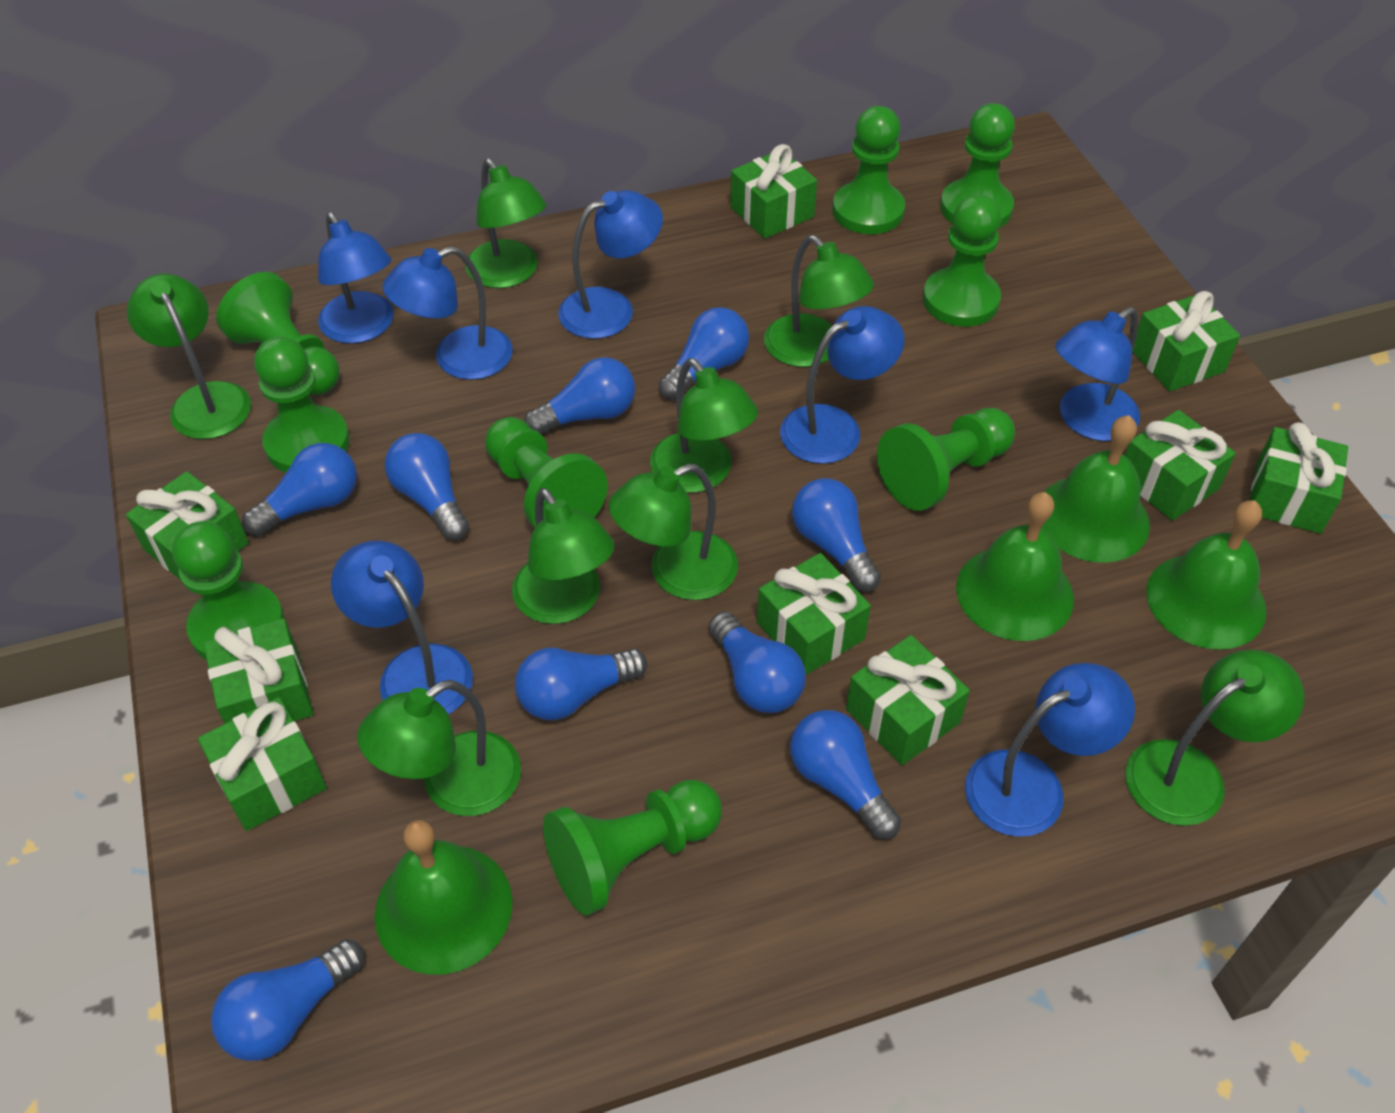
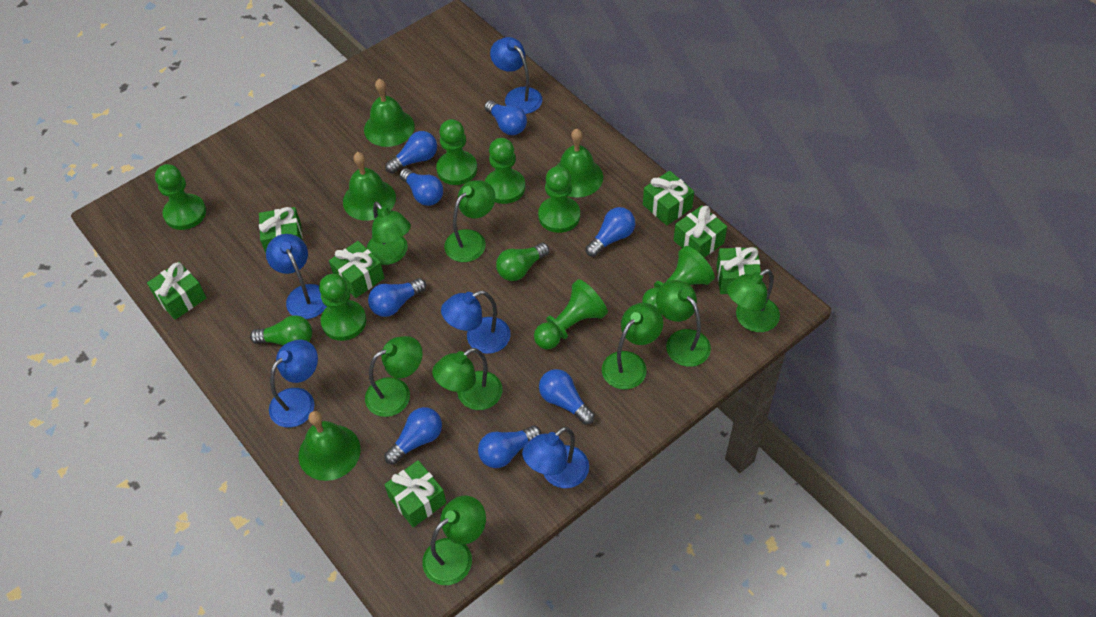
blue lamp: [318,212,394,344] [331,541,473,715] [382,246,513,380] [558,190,663,339] [780,306,904,464] [965,663,1135,837] [1055,307,1140,441] = 7 -> [266,234,327,319] [269,340,318,427] [441,291,511,354] [490,37,542,114] [522,427,589,488] = 5
blue light bulb: [211,939,365,1061] [242,443,357,536] [385,433,469,540] [515,648,647,721] [524,357,635,435] [659,307,749,400] [708,611,806,713] [790,710,901,840] [792,478,881,592] = 9 -> [368,278,426,317] [384,407,442,465] [385,131,437,174] [400,168,443,206] [478,425,541,468] [484,100,527,135] [539,369,595,425] [586,207,635,257] = 8
green gift: [126,471,249,580] [198,697,327,831] [203,618,314,724] [730,144,817,239] [757,553,871,675] [846,635,970,765] [1125,410,1236,521] [1133,291,1240,391] [1250,422,1348,534] = 9 -> [147,262,206,320] [259,207,303,253] [329,241,384,298] [384,460,446,527] [643,171,694,226] [674,206,727,257] [716,247,761,294] = 7
green light bulb: none = 0 -> [250,315,312,346] [496,243,549,281] = 2
green pawn: [172,521,284,660] [216,272,339,395] [254,336,350,472] [485,417,608,528] [543,780,722,916] [832,106,905,234] [877,408,1015,511] [923,194,1001,327] [940,103,1015,228] = 9 -> [155,164,206,230] [319,274,367,341] [436,119,477,185] [485,138,525,204] [534,279,608,349] [538,166,580,233] [642,246,715,310] = 7

